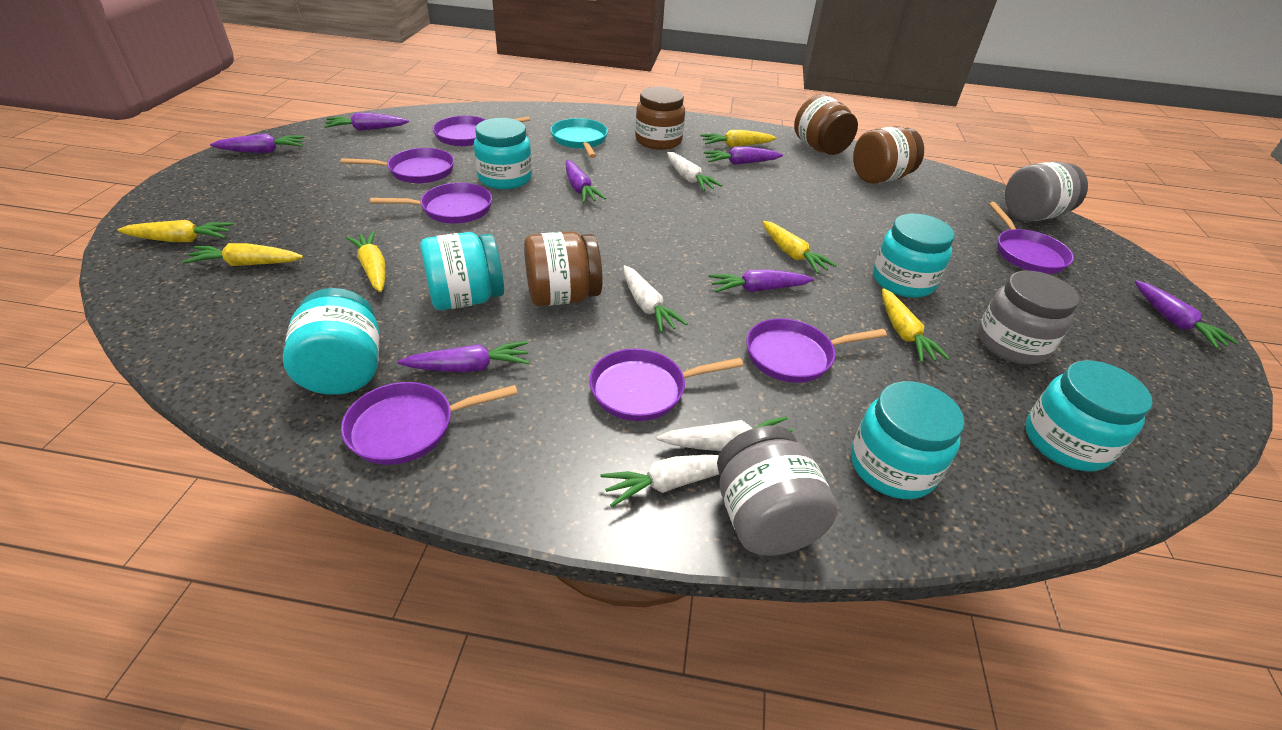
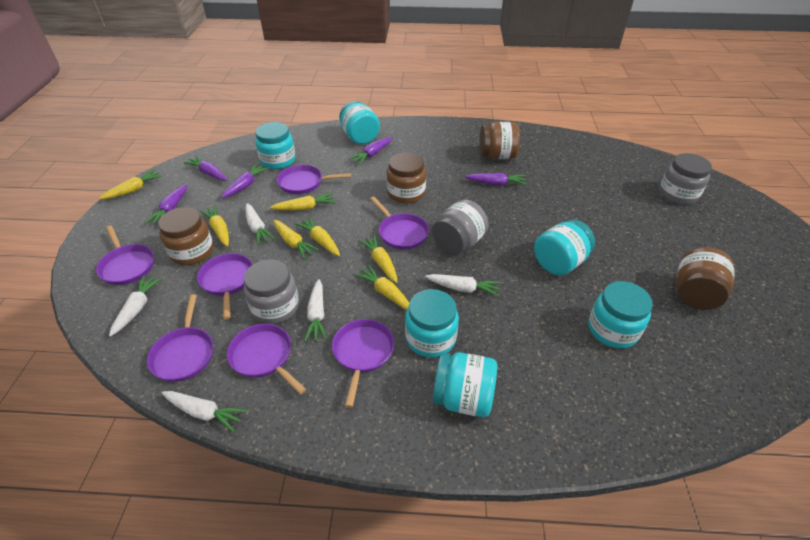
purple carrot: [210,133,305,153] [324,113,409,131] [398,341,530,372] [566,160,606,203] [704,147,783,165] [709,269,814,293] [1135,280,1238,349] = 7 -> [145,184,187,224] [183,156,227,181] [221,164,269,198] [349,137,392,164] [465,173,527,186] = 5
turquoise pan: [550,118,608,158] = 1 -> none = 0
white carrot: [600,455,719,507] [623,265,688,333] [657,417,793,451] [667,152,722,191] = 4 -> [109,276,162,337] [162,391,247,432] [246,203,275,245] [304,279,327,342] [425,274,501,297] = 5
yellow carrot: [117,220,235,242] [182,243,303,266] [346,231,386,292] [701,130,777,147] [762,221,837,274] [882,288,950,362] = 6 -> [99,169,162,200] [200,205,229,247] [270,193,336,210] [273,220,319,259] [295,216,340,256] [354,265,409,310] [358,235,398,283] = 7

